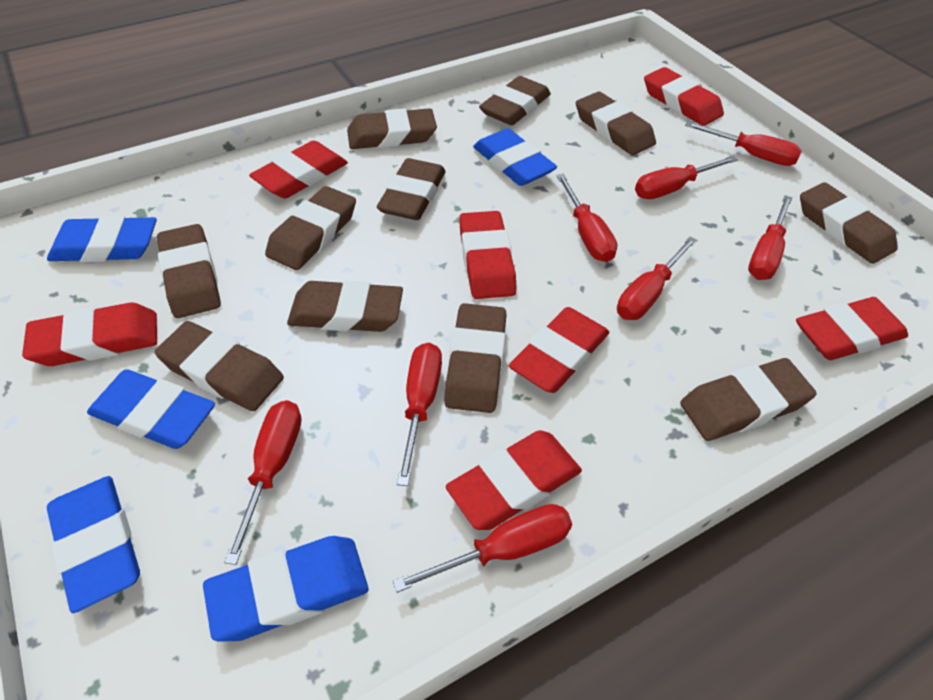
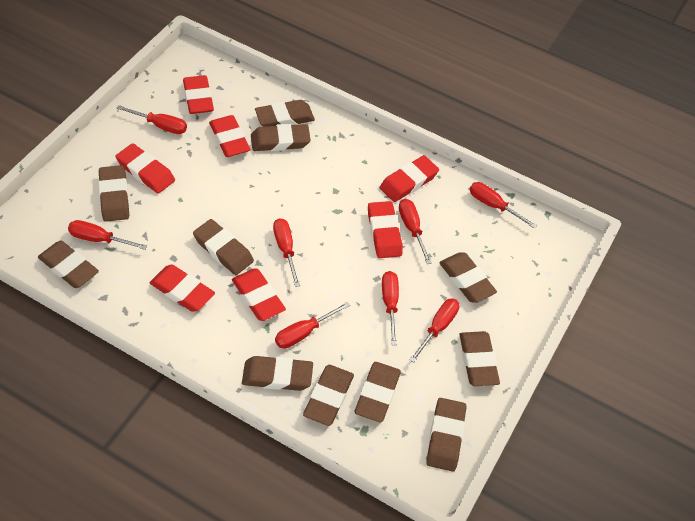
blue eraser: [47,215,157,262] [47,476,140,613] [87,369,215,449] [203,536,368,642] [473,128,557,186] = 5 -> none = 0

